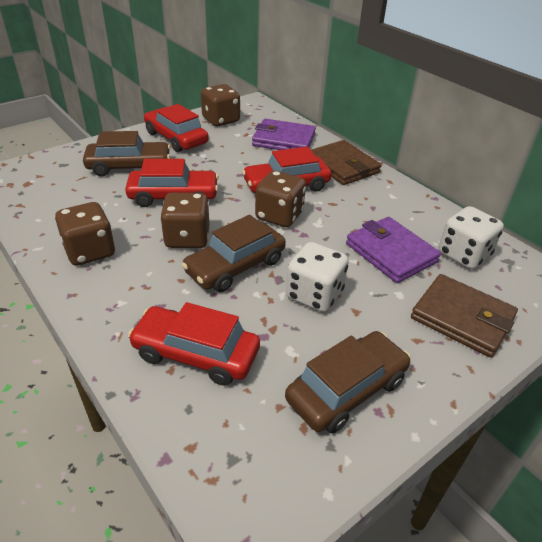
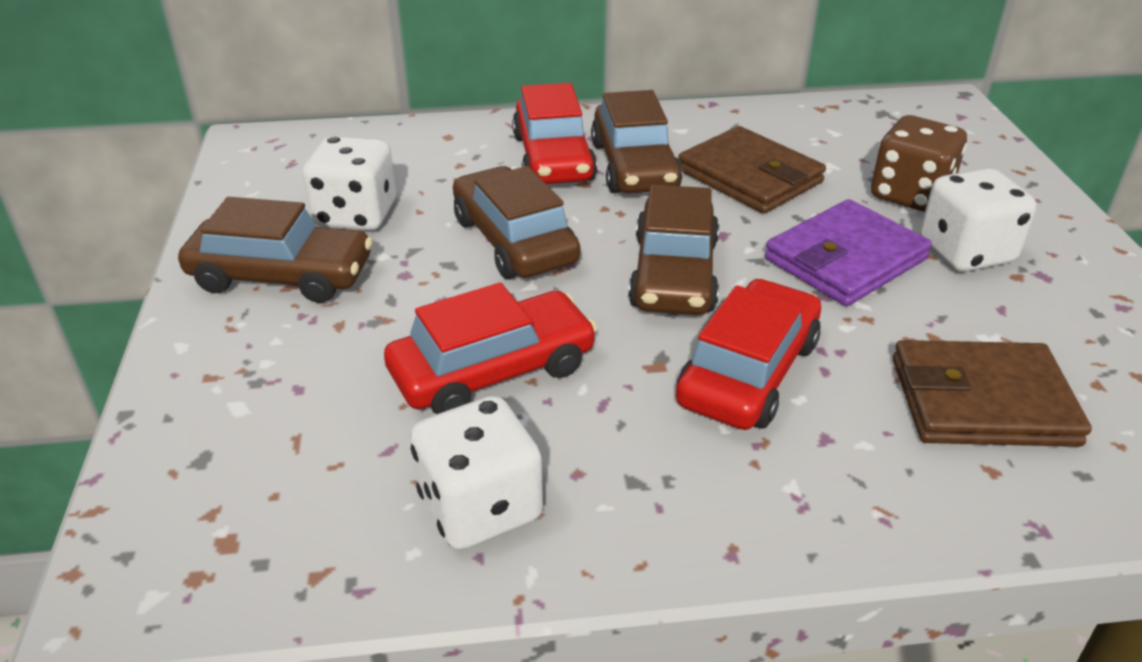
brown car: [83,131,171,176] [182,215,286,292] [285,331,411,434] = 3 -> [178,197,373,303] [453,166,580,279] [591,90,683,193] [628,185,719,315] = 4
brown dice: [55,202,115,266] [160,193,209,248] [201,84,240,126] [255,171,306,227] = 4 -> [871,115,967,212] = 1
purple wallet: [252,119,316,150] [346,217,441,283] = 2 -> [765,199,932,306] = 1
red car: [125,159,219,207] [128,302,260,386] [144,104,209,152] [242,146,332,193] = 4 -> [384,283,597,414] [512,83,597,184] [676,279,821,430] = 3
white dice: [286,242,349,312] [439,206,504,269] = 2 -> [303,136,396,231] [410,396,543,551] [920,168,1036,272] = 3

